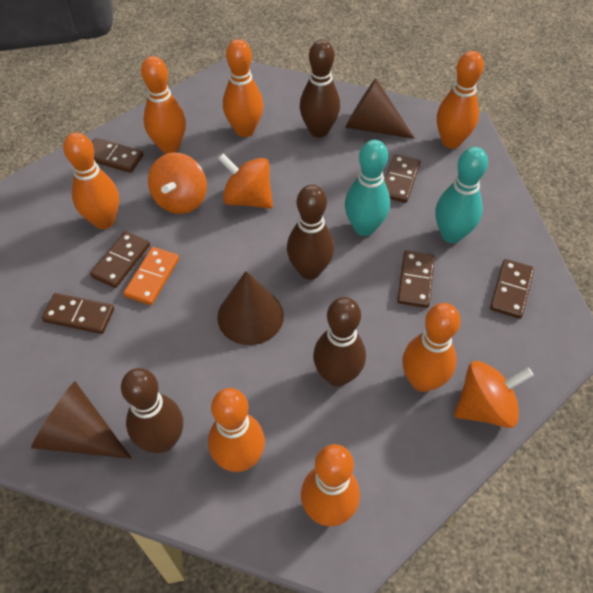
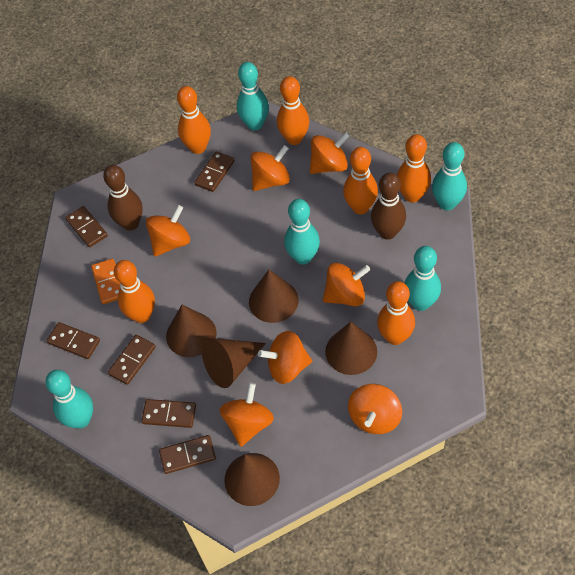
brown bowling pin: [121,368,183,453] [287,185,334,280] [299,40,340,138] [313,297,366,387] = 4 -> [103,165,143,231] [371,173,406,240] = 2
brown cone: [31,381,132,459] [217,271,284,345] [345,79,415,139] = 3 -> [166,305,216,357] [202,338,266,388] [224,453,280,506] [249,270,299,323] [325,322,377,375] = 5
orange bowling pin: [63,132,119,229] [141,56,186,154] [208,388,265,472] [223,39,263,137] [301,444,360,526] [403,303,461,392] [437,51,484,149] = 7 -> [114,260,155,323] [177,86,211,154] [277,76,309,145] [343,147,378,214] [377,281,415,345] [397,134,431,203] = 6
orange spinning top: [148,153,207,214] [218,153,273,209] [454,361,534,428] = 3 -> [146,205,190,256] [220,383,274,447] [251,145,290,191] [258,331,312,384] [310,132,350,174] [323,263,371,306] [348,384,402,434] = 7
turquoise bowling pin: [345,140,390,236] [435,147,488,243] = 2 -> [45,370,93,428] [237,62,269,131] [284,199,320,265] [405,246,441,311] [432,142,467,210] = 5

